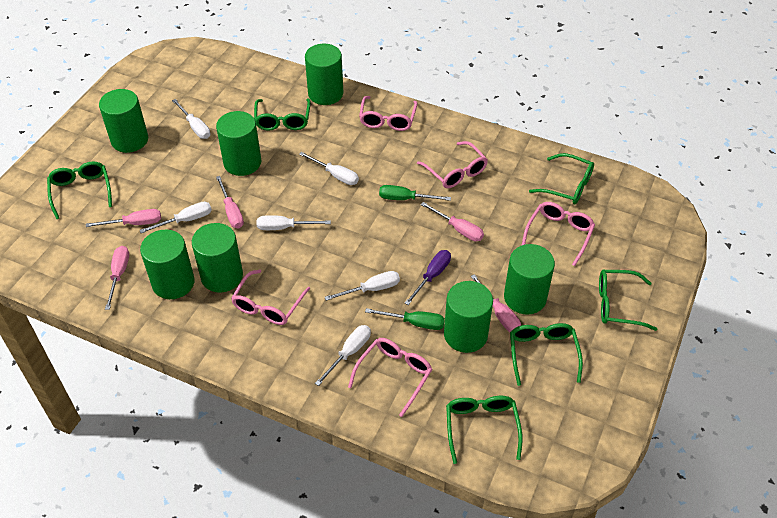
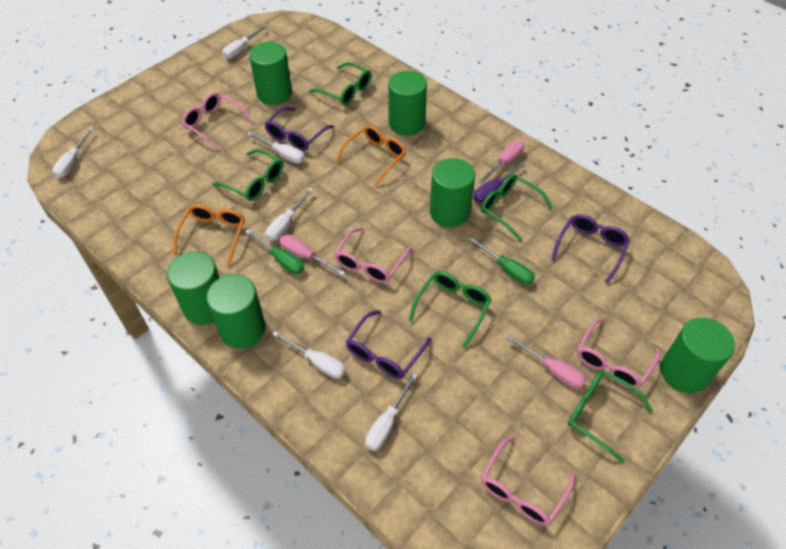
green cylinder: [99,89,148,153] [140,230,195,299] [192,223,243,293] [216,111,261,176] [305,44,343,105] [444,281,493,353] [504,244,555,315] = 7 -> [167,251,220,325] [206,274,266,349] [249,42,292,105] [388,71,427,135] [430,158,475,227] [661,318,735,393] = 6
green glasses: [47,161,112,219] [254,99,311,131] [446,396,523,464] [510,323,583,386] [529,153,594,204] [599,270,657,331] = 6 -> [213,149,283,201] [309,62,372,105] [409,271,491,348] [481,174,553,241] [568,370,652,463] = 5
orange glasses: none = 0 -> [173,204,245,265] [336,125,406,186] = 2
pink glasses: [231,269,310,325] [348,338,432,417] [359,96,418,131] [417,141,488,188] [521,202,595,266] = 5 -> [182,92,252,150] [334,228,412,283] [481,435,575,526] [577,318,660,389] = 4
pink screwdriver: [86,209,161,227] [105,246,129,310] [216,176,244,228] [421,202,484,241] [471,274,521,332] = 5 -> [279,235,345,276] [479,140,524,183] [507,335,586,389] = 3
purple glasses: none = 0 -> [264,107,334,151] [346,310,432,379] [551,214,630,284] = 3

